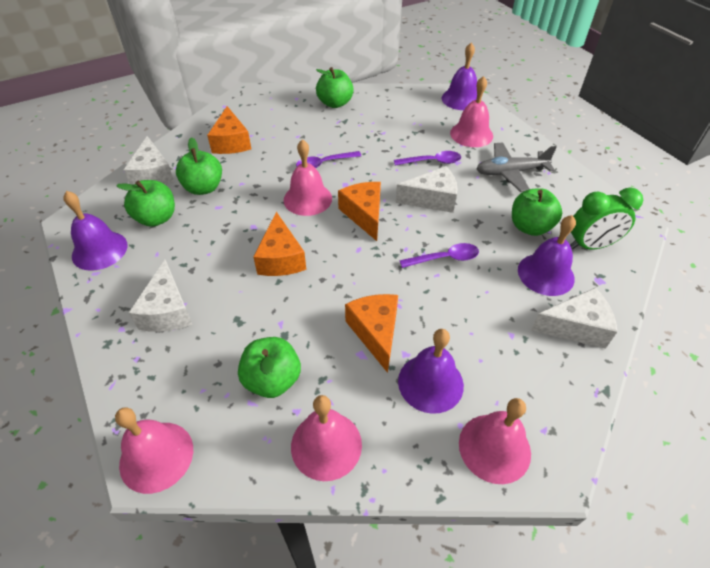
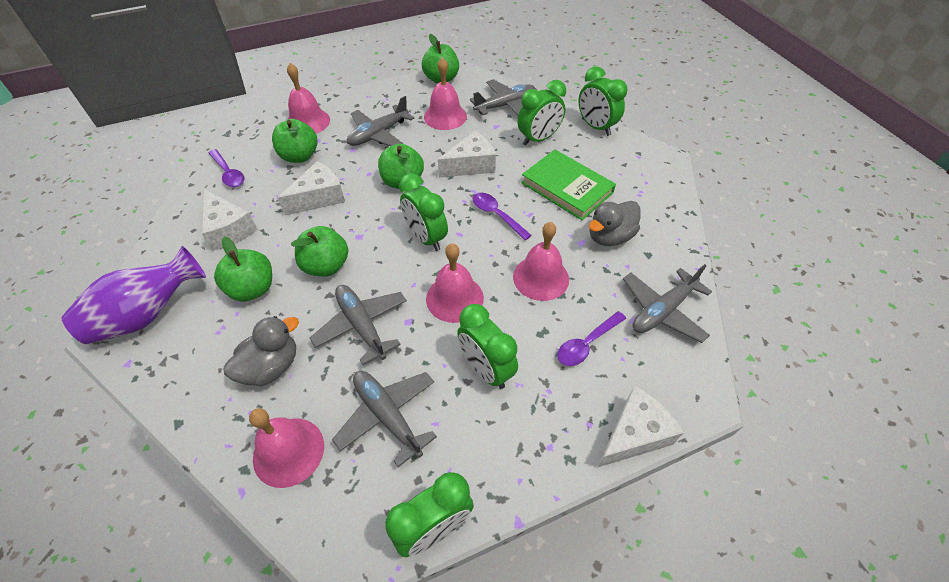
green book: none = 0 -> [521,149,616,220] = 1
green clock: [570,187,643,250] = 1 -> [385,472,474,557] [399,173,448,251] [457,304,518,389] [517,80,566,146] [579,66,627,136] = 5
grey duck: none = 0 -> [224,316,299,386] [589,201,641,246] = 2
grey plane: [476,142,557,192] = 1 -> [310,285,407,365] [332,371,437,467] [347,96,414,146] [470,79,536,115] [623,264,712,343] = 5
orange cheese: [207,106,251,154] [253,212,306,276] [338,182,381,241] [345,294,398,373] = 4 -> none = 0
purple bell: [63,191,128,271] [398,329,464,414] [442,42,477,110] [518,215,576,296] = 4 -> none = 0
purple vase: none = 0 -> [62,246,206,344] = 1

